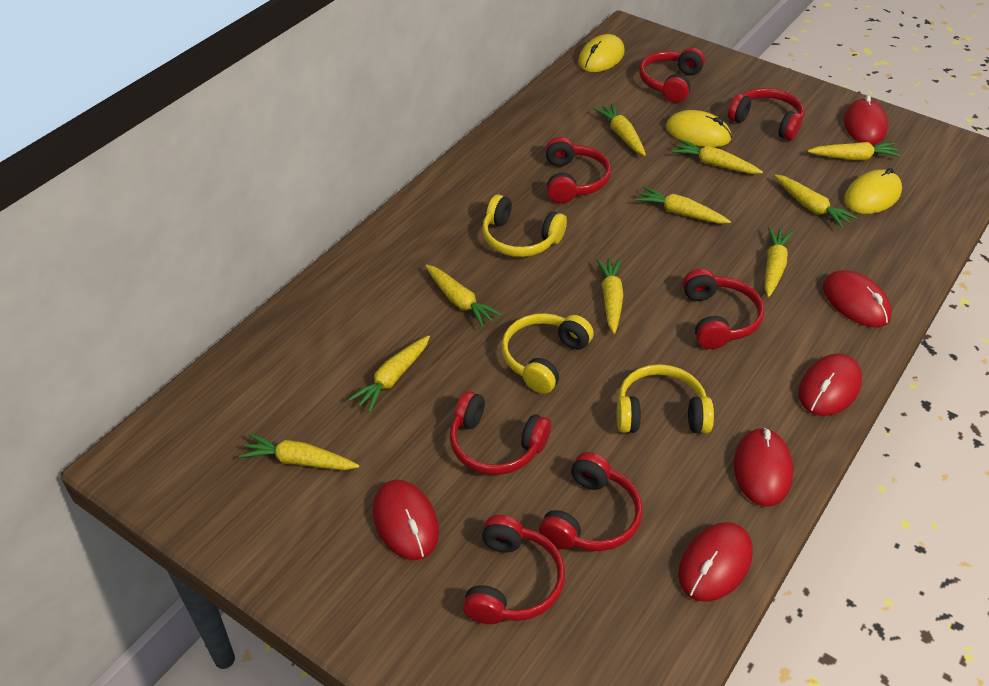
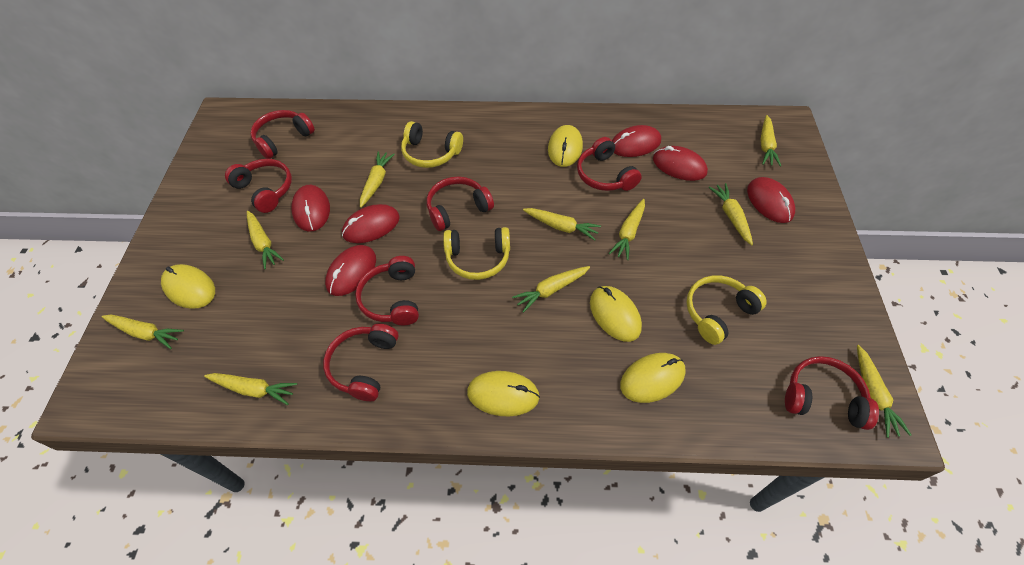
yellow mouse: [578,34,625,72] [666,110,732,147] [844,168,902,214] = 3 -> [161,264,215,309] [467,371,540,416] [548,125,583,167] [590,286,642,342] [620,353,686,403] = 5

